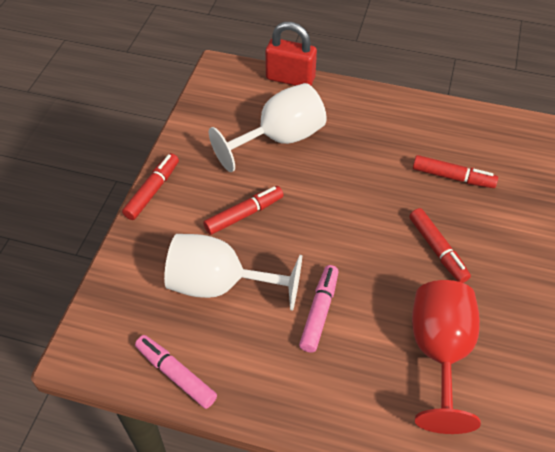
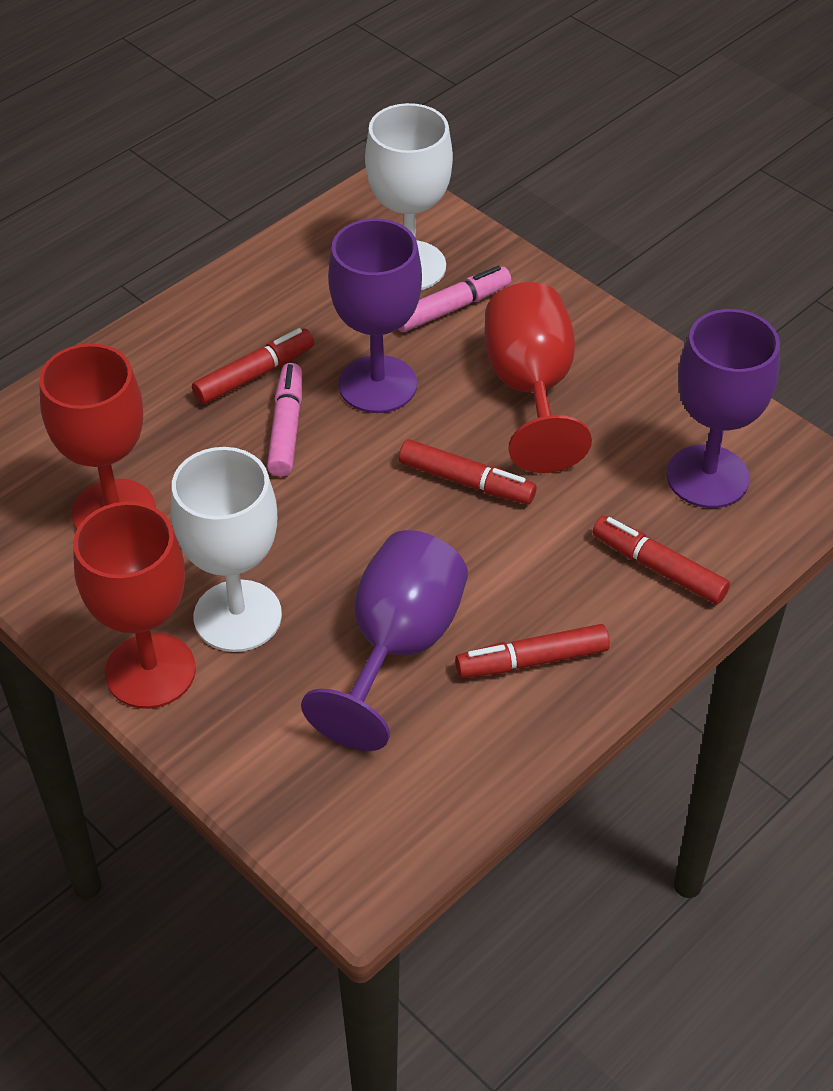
purple goblet: none = 0 -> [301,530,468,751] [328,219,422,413] [666,309,780,508] = 3
red goblet: [412,280,481,434] = 1 -> [39,343,156,530] [73,501,196,709] [485,282,592,473] = 3
red padlock: [265,22,317,86] = 1 -> none = 0

